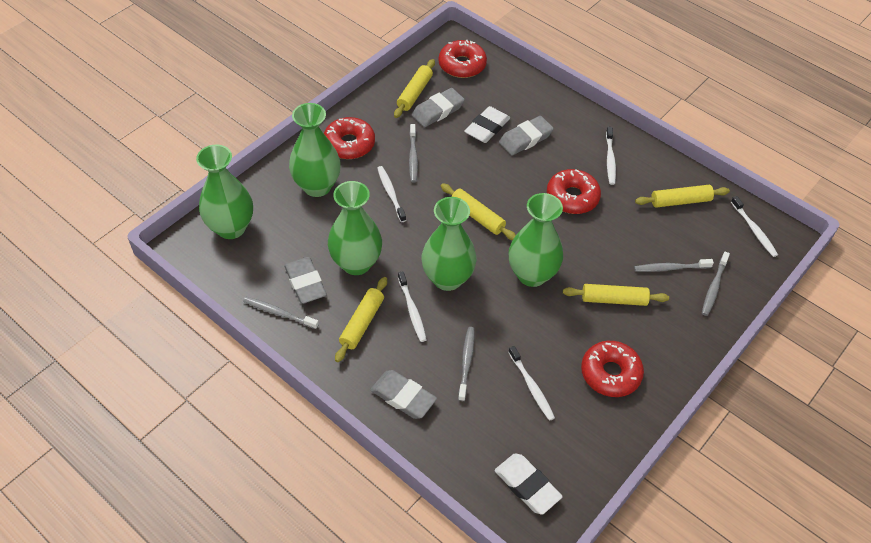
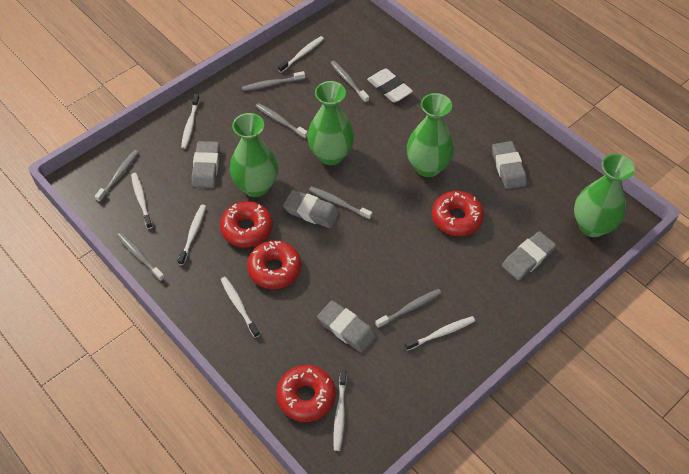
green vase: [196,145,253,239] [289,103,341,197] [328,181,382,275] [422,197,477,291] [509,193,563,287] = 5 -> [230,113,278,197] [307,81,354,165] [407,93,454,177] [574,154,635,237] = 4
grey eraser: [284,257,327,304] [370,370,437,419] [412,88,465,127] [499,116,554,155] = 4 -> [192,141,220,188] [283,190,340,228] [317,300,376,353] [492,141,527,189] [502,231,556,280] = 5
grey toothbrush: [243,297,319,329] [409,124,418,182] [458,327,475,401] [634,259,714,272] [702,252,730,316] = 5 -> [95,150,139,202] [116,232,165,281] [242,71,305,91] [255,103,308,139] [309,186,372,220] [330,60,369,103] [375,289,442,328] = 7
white eraser: [464,106,510,143] [495,453,563,515] = 2 -> [367,68,413,103] = 1
white toothbrush: [377,166,406,222] [398,271,427,342] [508,346,555,421] [606,127,616,185] [731,196,778,257] = 5 -> [131,173,153,229] [177,204,206,265] [181,94,200,149] [221,277,260,338] [278,36,324,73] [333,370,347,451] [404,316,475,351] = 7
yellow rolling pin: [335,277,387,362] [394,59,435,118] [441,183,516,240] [563,284,669,306] [635,185,730,208] = 5 -> none = 0

